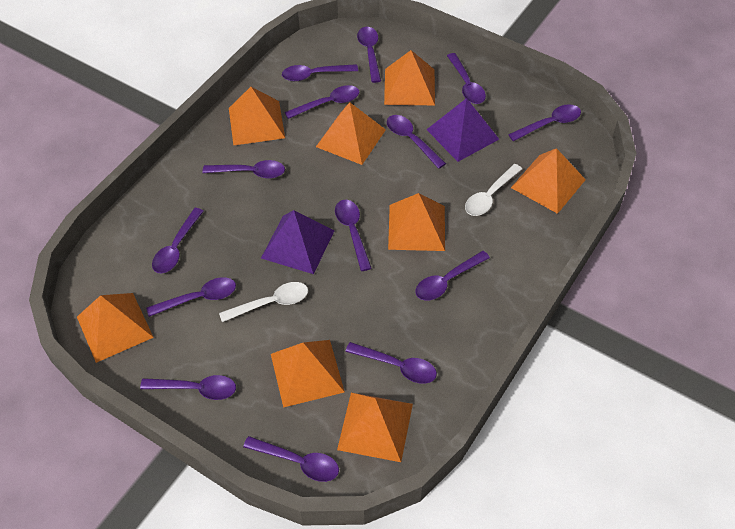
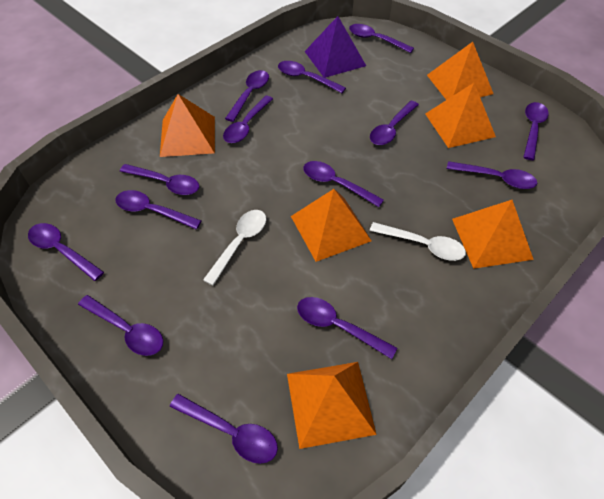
orange pyramid: [77,293,154,363] [229,87,285,146] [271,340,345,408] [316,102,386,165] [337,393,413,462] [384,50,435,105] [388,193,445,251] [511,148,586,214] = 8 -> [160,94,215,157] [287,362,377,449] [291,189,372,262] [425,83,496,148] [427,42,493,100] [452,200,534,269] = 6
purple pyramid: [261,210,334,274] [426,98,499,162] = 2 -> [304,16,366,78] = 1

